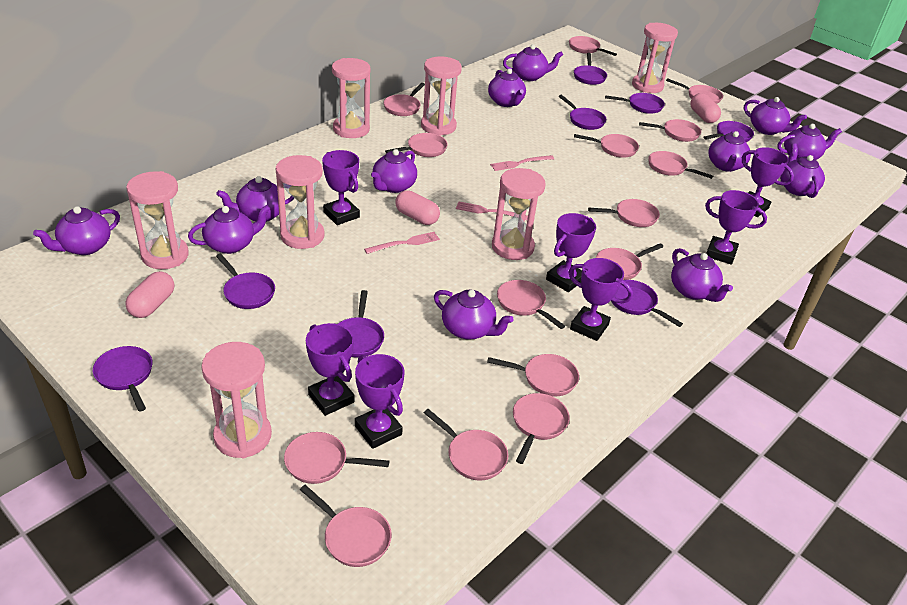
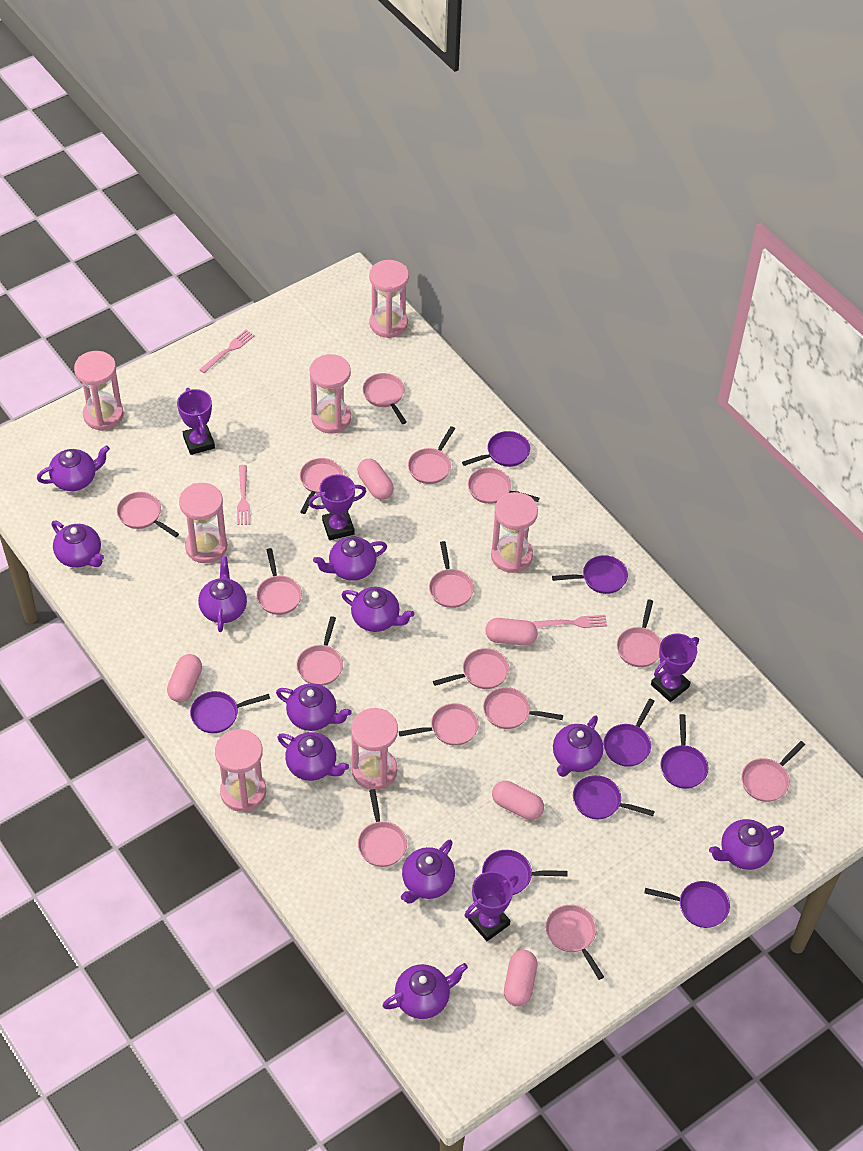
pink capsule: [125,271,174,318] [395,190,440,225] [690,93,721,123] = 3 -> [167,654,202,702] [357,459,394,500] [485,618,538,646] [492,781,544,820] [504,950,537,1006] = 5
purple teapot: [33,206,120,255] [188,205,270,254] [216,176,294,222] [371,149,417,193] [434,290,514,340] [488,69,526,107] [503,44,563,81] [671,248,733,302] [708,131,751,172] [744,97,807,135] [777,124,842,160] [780,143,825,198] = 12 -> [37,445,110,491] [52,521,104,568] [198,556,247,632] [276,683,352,731] [277,732,349,781] [313,537,387,581] [341,587,414,632] [382,963,468,1019] [401,840,455,904] [553,715,604,777] [709,819,784,870] = 11
purple trophy: [306,323,354,416] [322,150,360,225] [355,354,405,449] [546,213,596,292] [568,258,633,341] [705,190,767,265] [742,147,794,217] = 7 -> [177,388,215,455] [309,474,366,540] [465,871,519,941] [651,633,699,702] = 4

